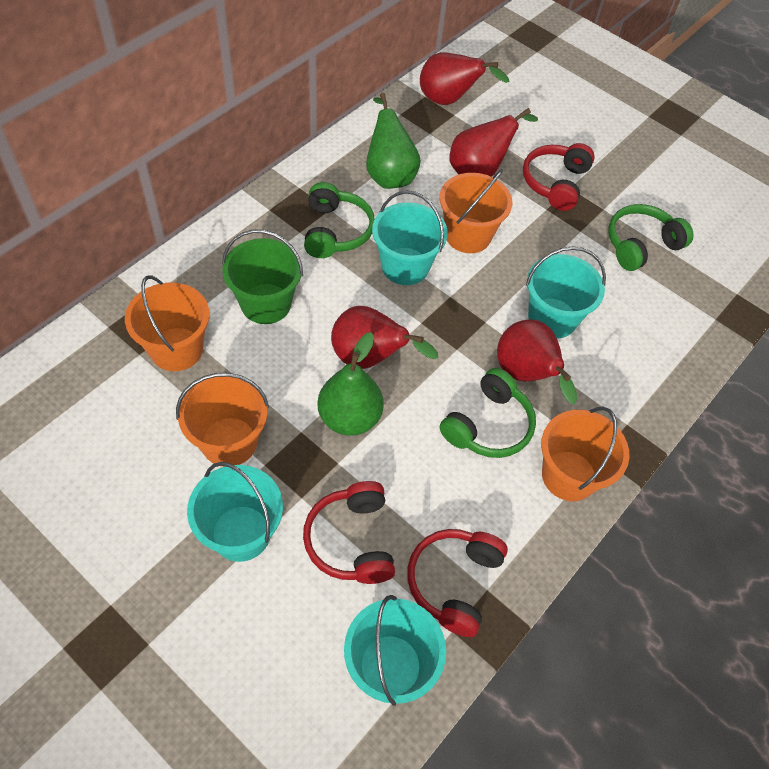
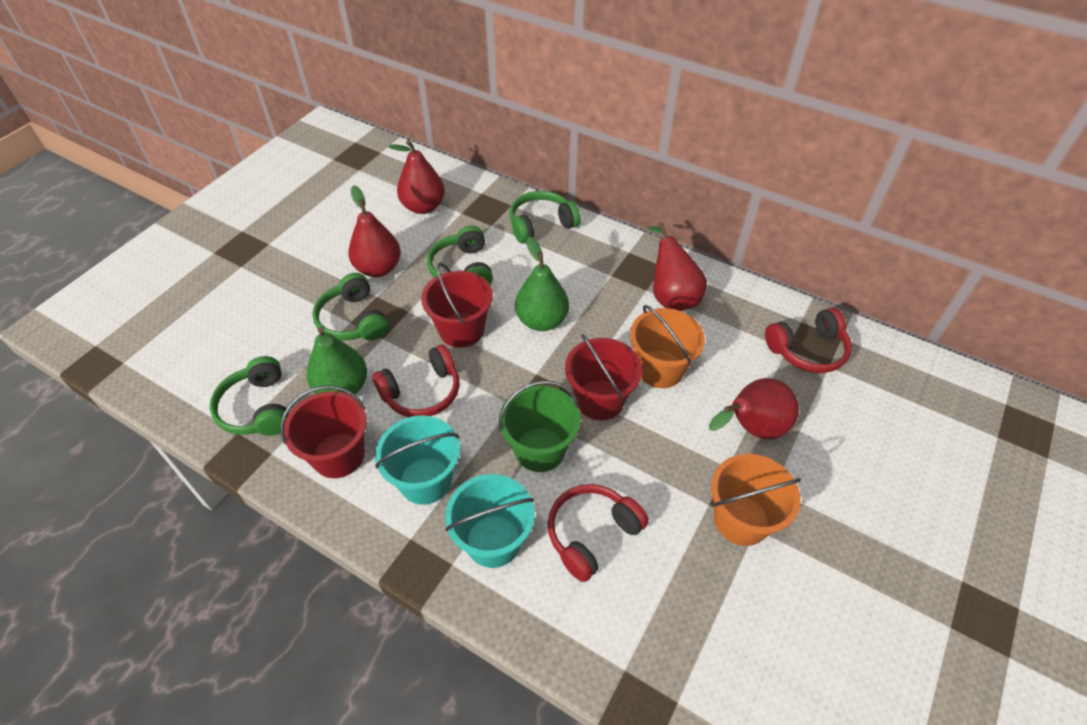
green headphones: [304,182,375,258] [440,368,536,458] [608,204,694,271] = 3 -> [210,356,289,436] [312,273,389,341] [427,226,493,285] [510,191,580,243] = 4
orange bucket: [125,276,210,371] [176,373,269,467] [440,169,512,253] [541,407,629,501] = 4 -> [630,305,705,388] [711,454,801,546] = 2
red bucket: none = 0 -> [281,385,367,478] [421,262,493,348] [565,334,642,420] = 3
turquoise bucket: [187,462,283,562] [344,595,446,706] [372,190,448,285] [526,247,606,339] = 4 -> [375,415,460,505] [445,474,535,568] = 2

